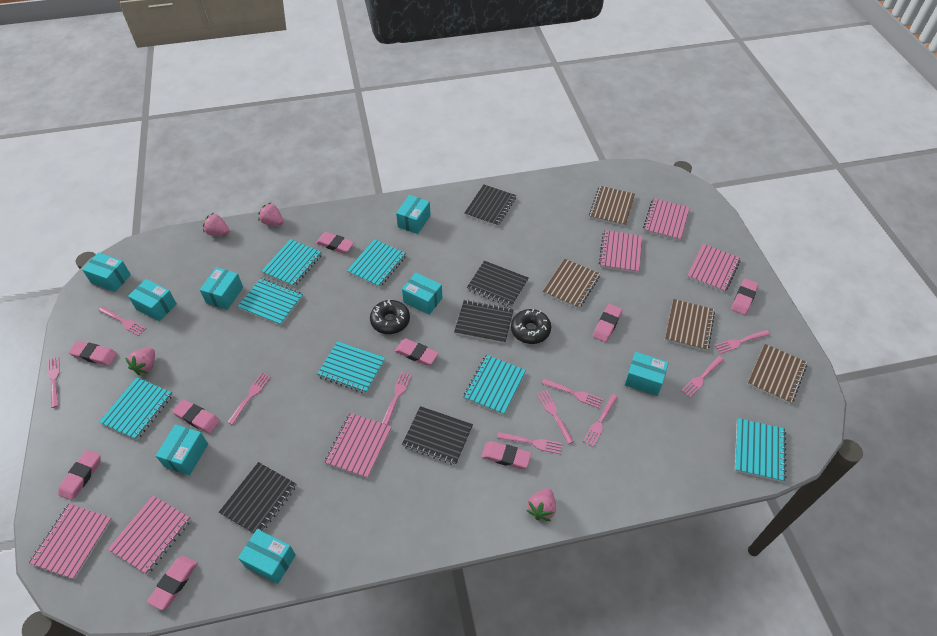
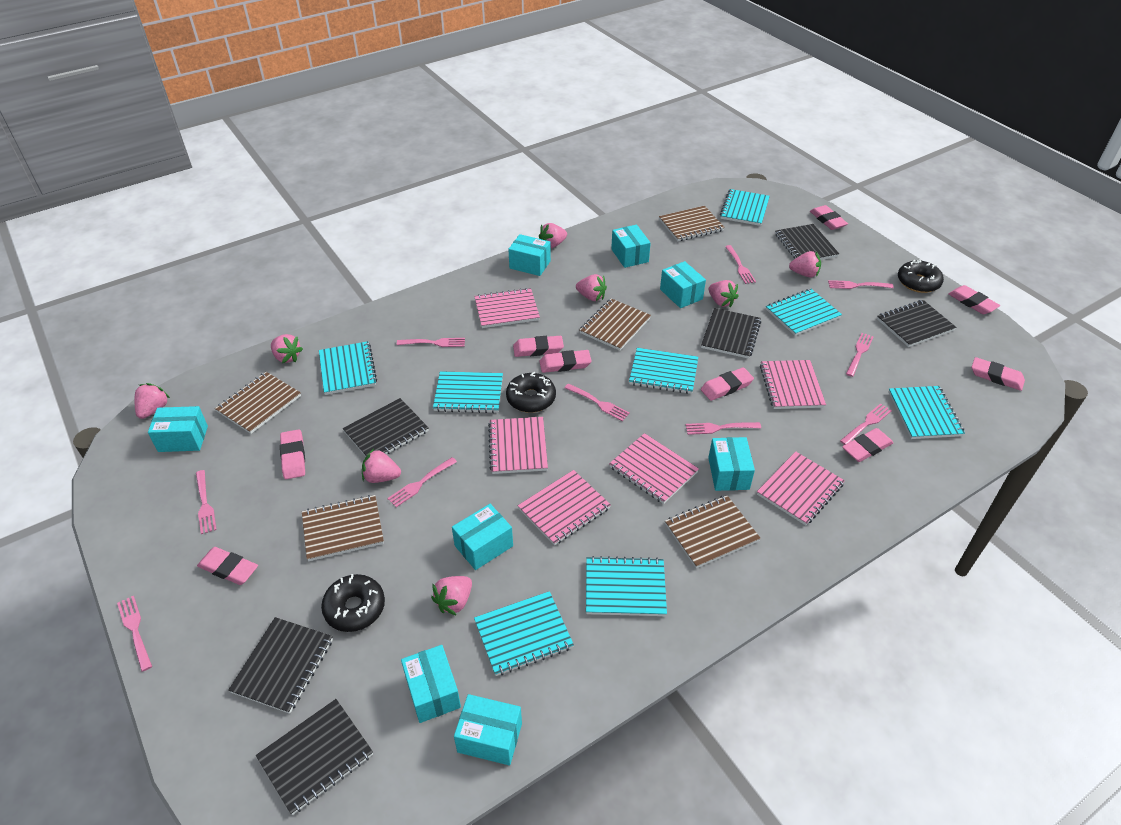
black donut: [370,299,410,334] [511,309,551,344] = 2 -> [321,574,385,632] [506,372,556,413] [898,259,944,293] = 3
black notebook: [219,462,297,534] [402,406,473,465] [454,300,514,344] [464,185,516,226] [467,261,528,307] = 5 -> [228,617,333,714] [256,699,373,815] [343,398,429,456] [701,308,761,359] [775,224,839,260] [877,300,956,347] = 6
brown notebook: [543,259,600,309] [589,186,635,226] [665,299,715,351] [747,344,807,404] = 4 -> [215,372,301,434] [302,495,384,561] [580,299,651,351] [659,206,725,241] [665,495,761,568] = 5
pink strawberry: [125,348,155,375] [203,213,230,235] [258,203,283,225] [526,488,556,521] = 4 -> [135,383,170,419] [271,334,303,363] [362,449,401,483] [431,576,472,616] [539,223,567,248] [576,274,607,301] [709,280,739,307] [789,251,821,278] = 8
turquoise notebook: [99,377,173,440] [237,278,303,325] [261,239,322,287] [317,341,385,394] [347,239,406,287] [463,355,526,415] [735,418,786,482] = 7 -> [319,341,377,395] [433,371,503,413] [474,591,574,676] [586,556,667,616] [629,348,698,394] [720,189,770,226] [766,289,842,336] [888,386,965,439] = 8

